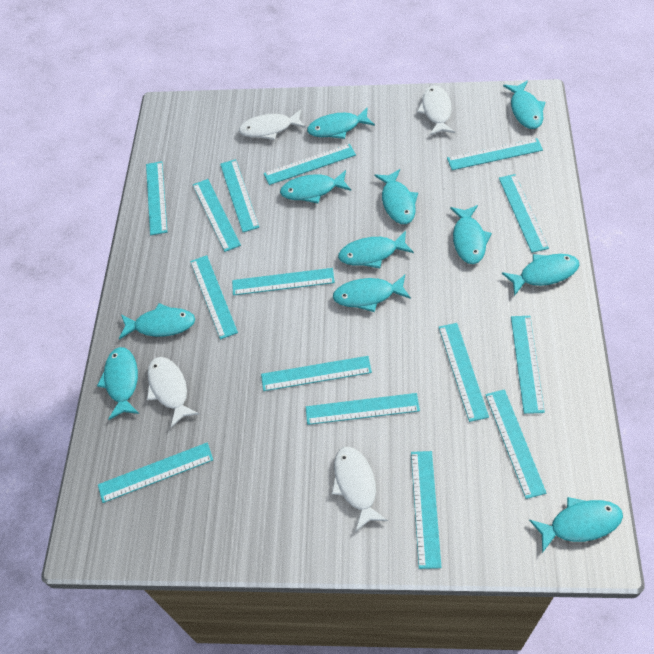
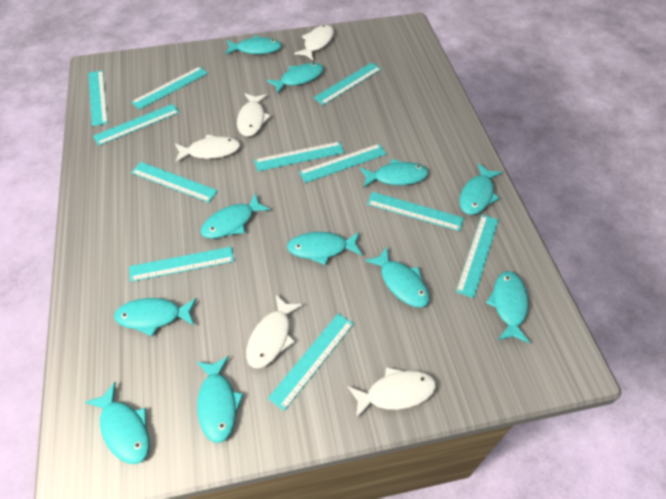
turquoise ruler: [98,443,213,503] [146,161,167,235] [190,255,238,339] [193,179,241,252] [220,159,259,232] [232,268,335,296] [261,356,372,391] [264,144,356,185] [306,393,420,425] [411,451,442,569] [439,323,489,422] [447,138,543,170] [485,389,546,499] [499,174,549,253] [511,316,545,414] = 15 -> [88,70,108,126] [93,104,179,146] [129,247,234,282] [131,66,208,110] [131,162,218,202] [254,141,344,171] [268,313,354,411] [299,144,387,183] [313,62,381,105] [367,192,464,231] [456,215,499,298] = 11
white fish: [147,357,200,428] [239,109,306,140] [332,447,388,532] [417,85,455,136] = 4 -> [175,134,241,163] [237,93,271,137] [246,295,303,368] [294,25,334,60] [348,367,436,419] = 5

